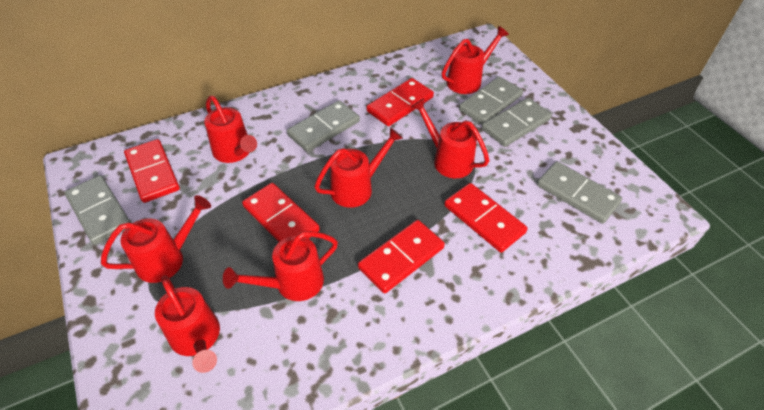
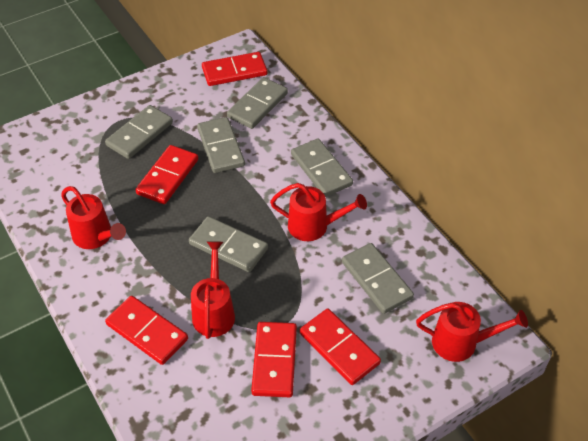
grey domino: [64,175,131,245] [287,100,360,152] [459,76,523,124] [482,98,552,147] [537,161,622,224] = 5 -> [105,105,173,159] [189,216,268,272] [197,117,245,173] [227,77,288,129] [291,139,353,197] [342,243,414,314] = 6
red watering can: [101,195,211,283] [155,275,220,373] [204,96,257,163] [223,231,338,301] [314,127,403,208] [411,98,489,178] [442,26,509,94] = 7 -> [61,186,126,249] [191,241,235,339] [270,183,367,241] [416,302,528,362] = 4

